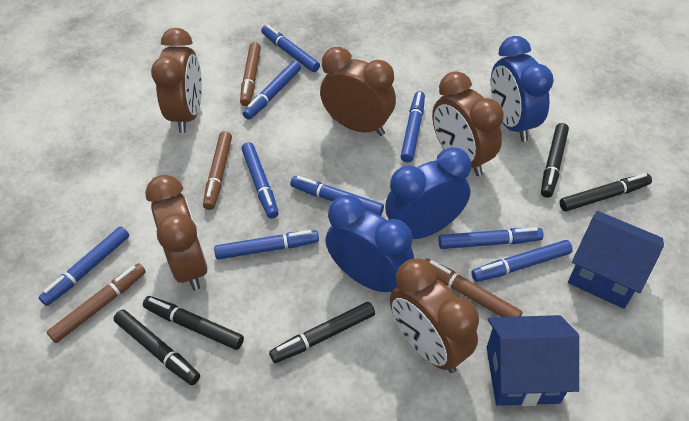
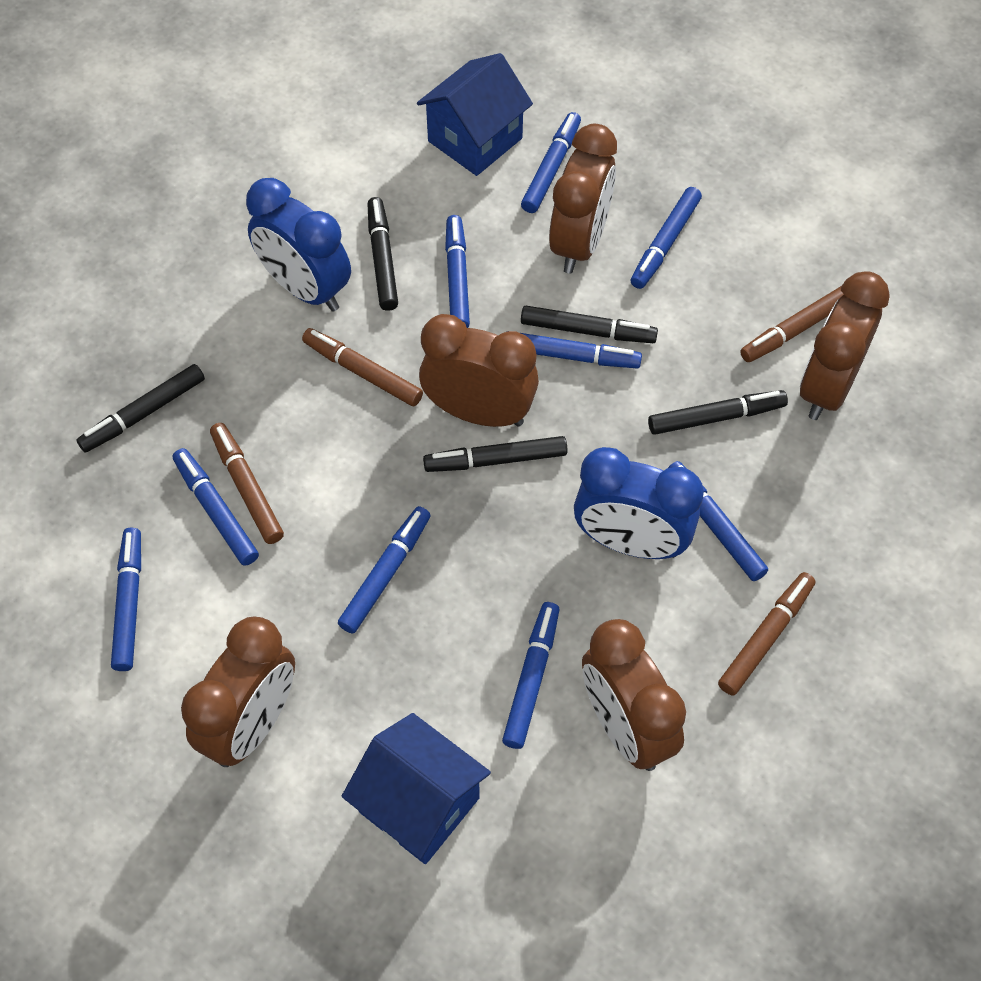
blue clock: [325,195,414,293] [385,147,471,239] [491,36,554,142] = 3 -> [246,178,351,312] [574,447,704,559] = 2

